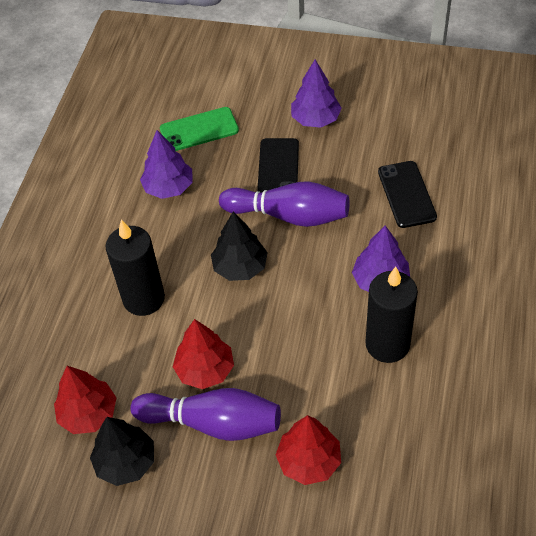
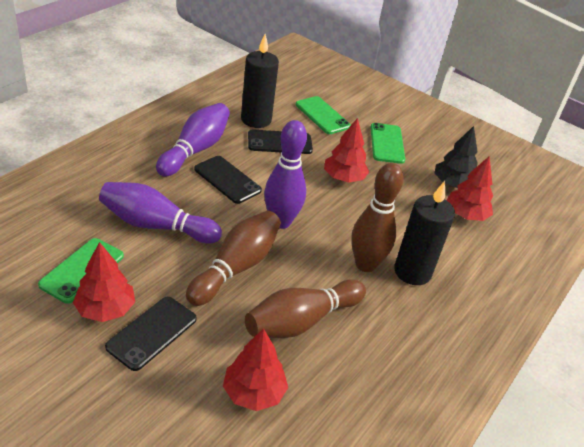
black phone: [257,138,299,193] [378,161,437,228] = 2 -> [105,297,197,371] [194,156,262,204] [248,130,313,154] = 3
black tree: [90,417,154,486] [211,212,268,281] = 2 -> [435,126,478,188] = 1
brown bowling pin: none = 0 -> [186,211,281,306] [245,279,366,338] [351,163,404,272] = 3
green phone: [160,107,239,151] = 1 -> [38,238,124,304] [296,96,351,134] [370,123,405,164] = 3
purple bowling pin: [131,388,281,441] [219,181,349,227] = 2 -> [99,182,222,244] [156,103,230,177] [264,120,307,229] = 3
purple tree: [140,130,193,199] [291,60,342,128] [352,225,410,292] = 3 -> none = 0
red tree: [54,366,117,434] [173,319,234,389] [276,415,341,485] = 3 -> [73,242,135,322] [223,328,288,411] [324,118,369,182] [447,156,493,221] = 4

